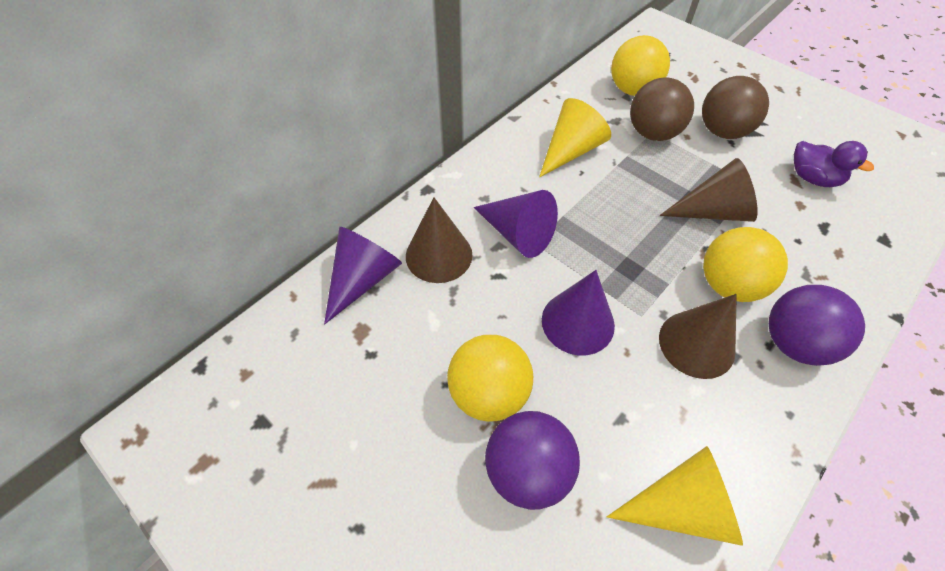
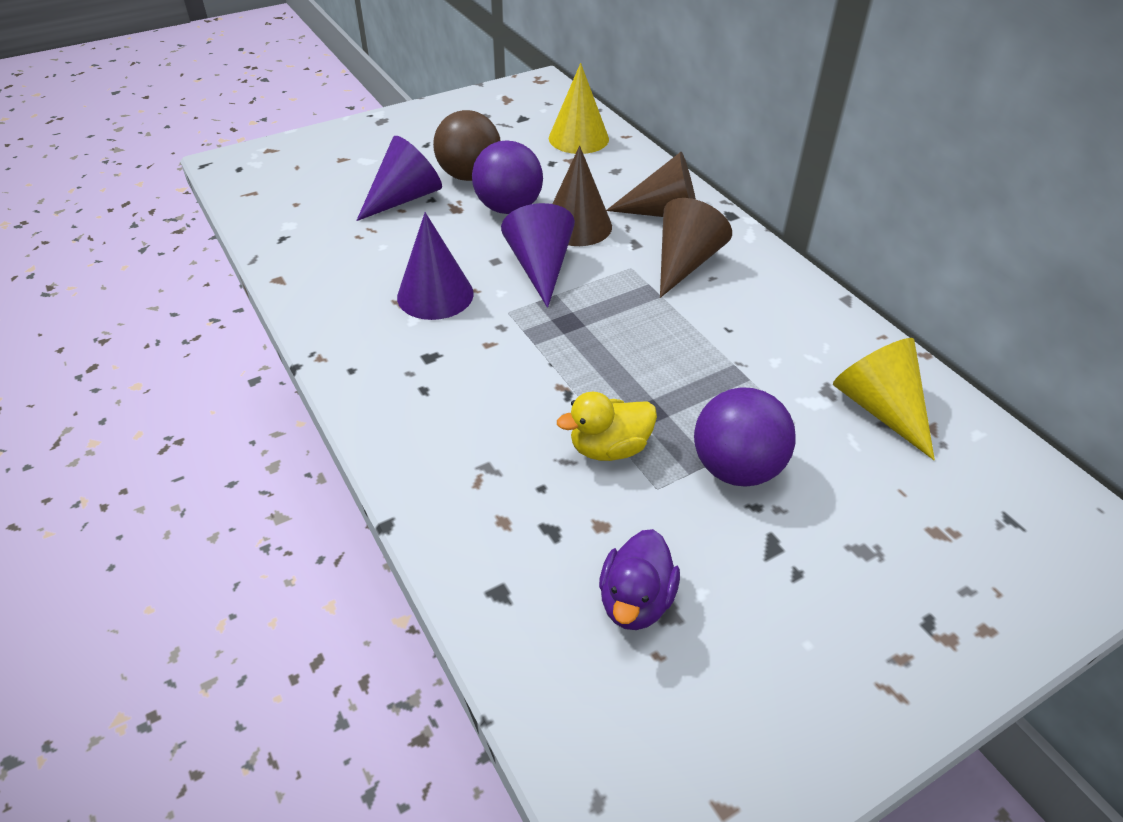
brown ball: [630,77,694,141] [702,76,769,139] = 2 -> [433,110,501,181] = 1
yellow ball: [447,335,533,422] [611,35,670,96] [703,227,788,302] = 3 -> none = 0
yellow duck: none = 0 -> [557,392,657,461] = 1

